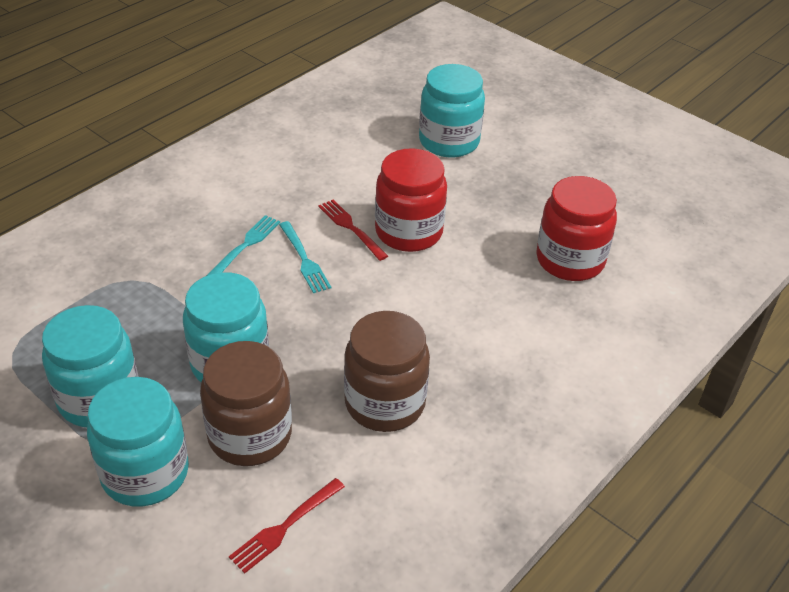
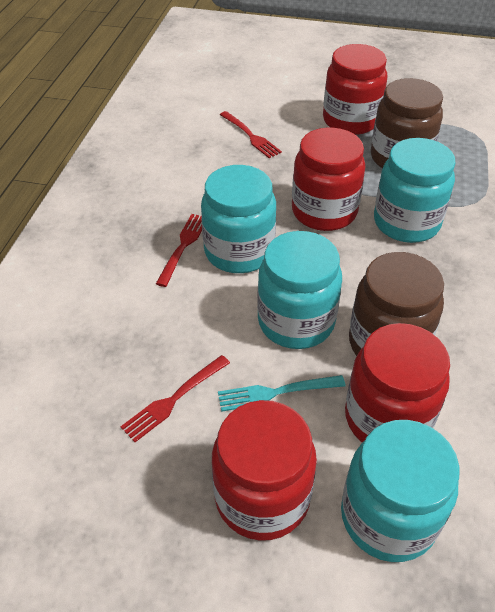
red fork: [229,478,345,574] [318,200,388,261] = 2 -> [120,355,230,442] [156,214,202,287] [220,111,282,158] = 3
red jar: [375,148,447,252] [536,176,617,281] = 2 -> [212,400,317,541] [292,128,365,231] [323,44,387,135] [345,323,450,443] = 4
turquoise fork: [206,215,280,276] [279,221,331,293] = 2 -> [218,375,346,412] = 1

